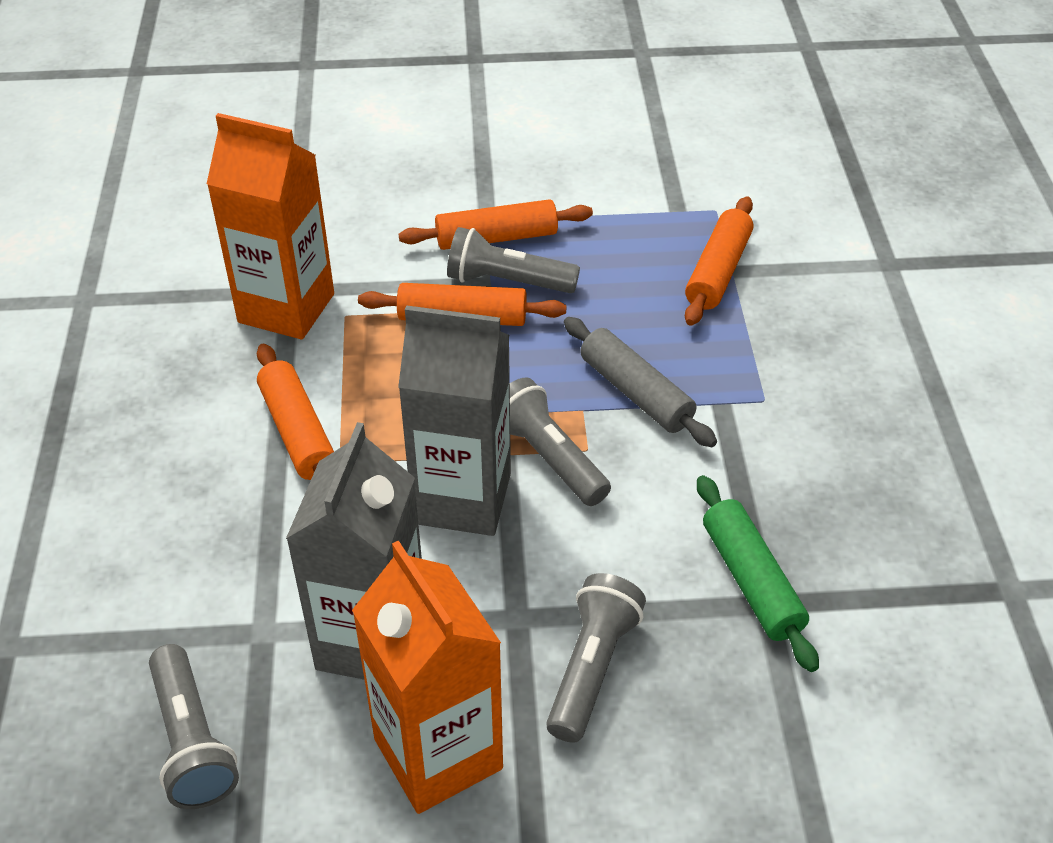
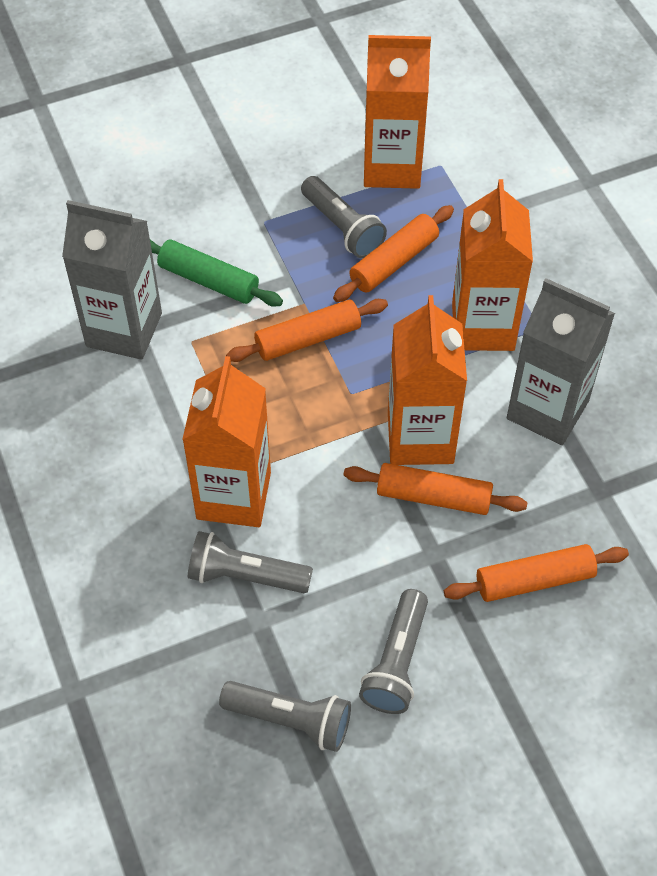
grey rolling pin: [564,317,717,447] = 1 -> none = 0
orange carton: [207,113,334,340] [352,540,503,814] = 2 -> [182,356,271,527] [364,35,431,189] [388,295,467,465] [452,179,533,351] = 4

